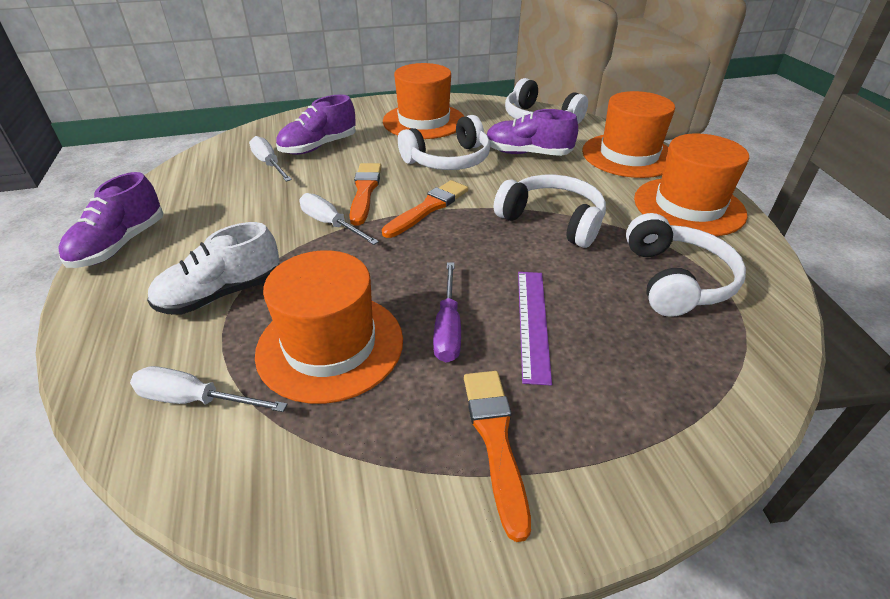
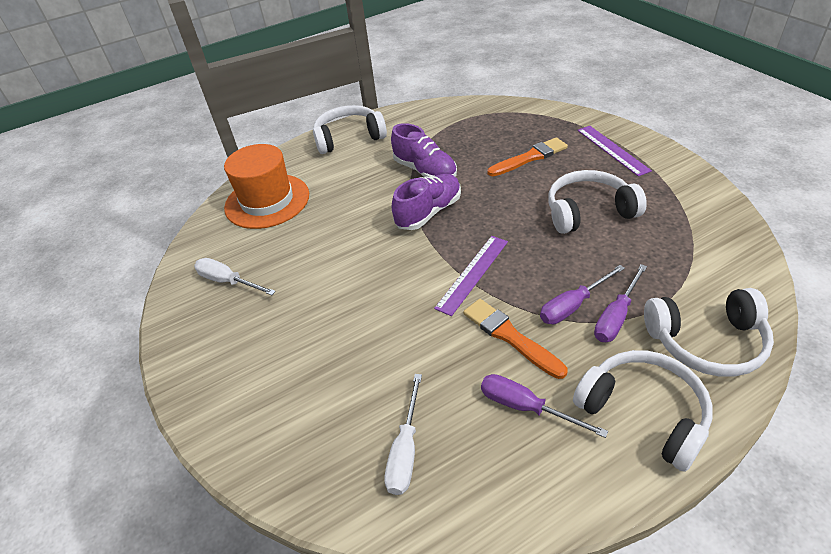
orange brush: [349,163,382,225] [382,180,468,238] [464,371,531,542] = 3 -> [463,299,567,379] [487,137,568,176] = 2
orange hat: [255,250,403,404] [383,63,464,139] [582,91,675,178] [634,134,749,236] = 4 -> [224,144,309,229] = 1
purple ruler: [518,272,552,385] = 1 -> [434,236,508,316] [577,126,652,177] = 2
purple screwdriver: [433,262,461,363] = 1 -> [481,374,608,438] [540,265,625,324] [594,264,647,342] = 3
purple shoe: [58,172,163,268] [276,94,356,155] [487,109,578,156] = 3 -> [391,123,457,177] [392,174,461,230] = 2
white screwdriver: [130,366,287,412] [249,136,292,181] [299,193,379,245] = 3 -> [194,258,276,295] [384,374,422,495] = 2
white shoe: [147,222,280,314] = 1 -> none = 0

